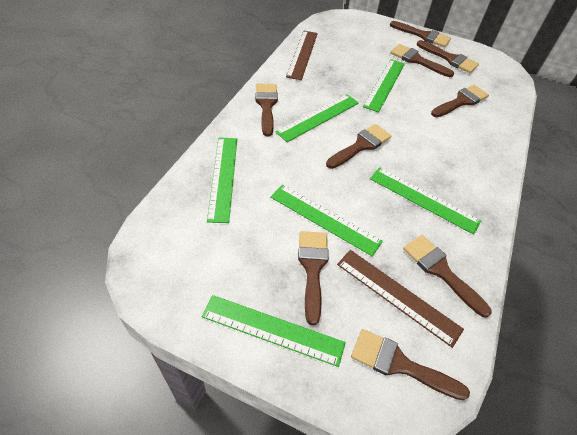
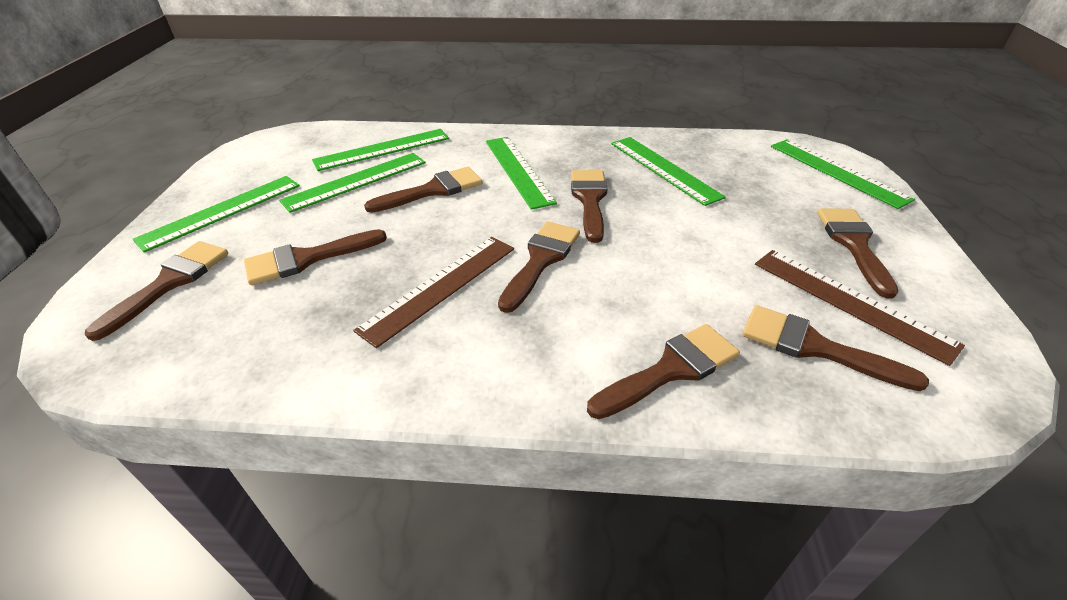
brown brush: [255,84,278,136] [298,231,329,325] [326,124,392,169] [351,329,470,401] [390,21,451,47] [390,44,454,77] [403,235,492,318] [417,40,479,73] [431,85,489,117] = 9 -> [85,241,228,341] [244,229,387,285] [364,167,483,213] [498,221,580,313] [571,170,608,243] [587,324,740,419] [742,305,929,391] [817,208,899,298] = 8

